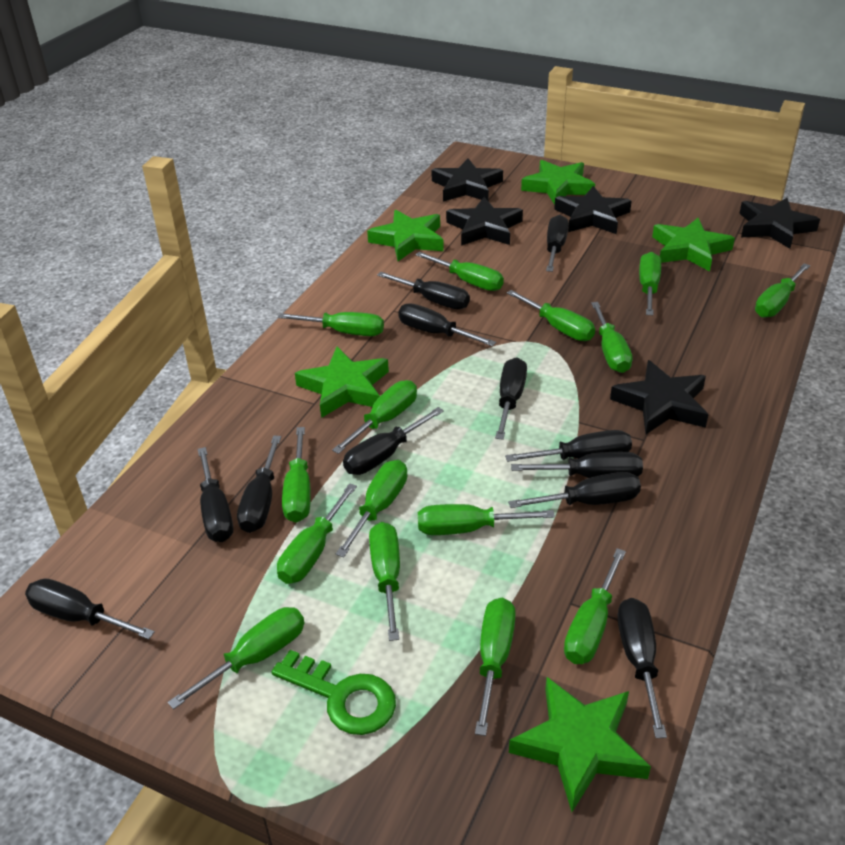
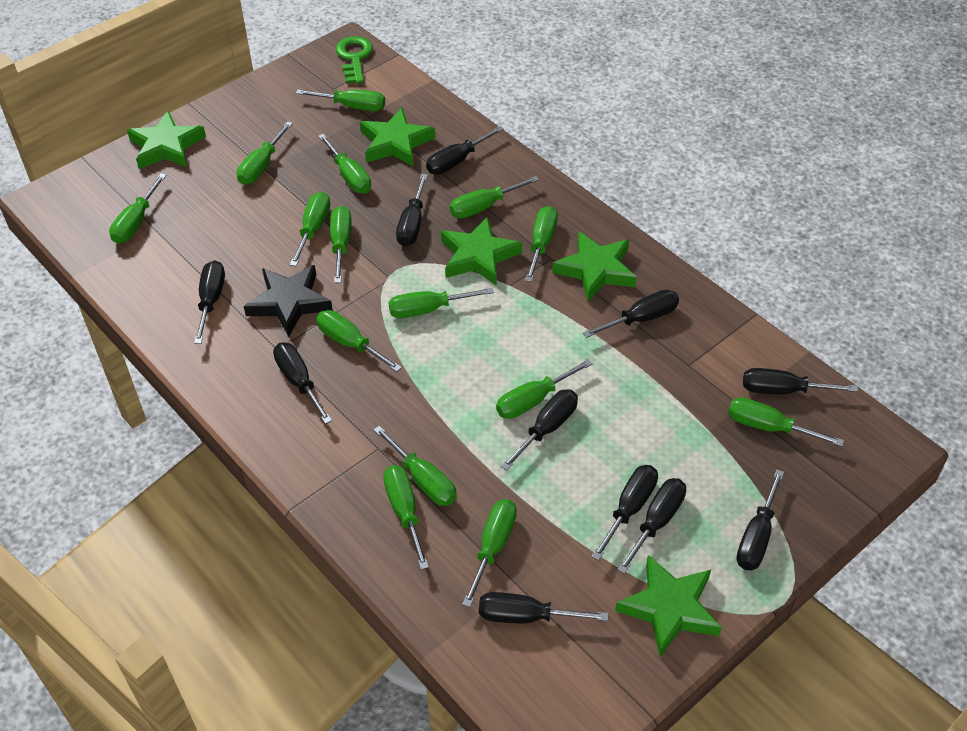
black screwdriver: [25,578,155,639] [198,447,233,542] [237,435,281,533] [343,407,444,475] [377,272,470,309] [398,304,496,346] [495,357,527,440] [505,430,632,462] [508,472,641,508] [511,452,643,478] [546,215,569,272] [617,598,667,738] = 12 -> [194,260,225,344] [273,342,332,424] [396,174,428,246] [426,126,504,175] [479,592,608,623] [501,389,578,471] [583,290,679,338] [592,465,658,561] [617,478,686,574] [736,469,784,570] [743,368,858,394] = 11
black star: [431,158,503,202] [446,197,523,246] [554,186,632,234] [610,360,709,434] [739,198,820,249] = 5 -> [244,265,333,337] = 1

